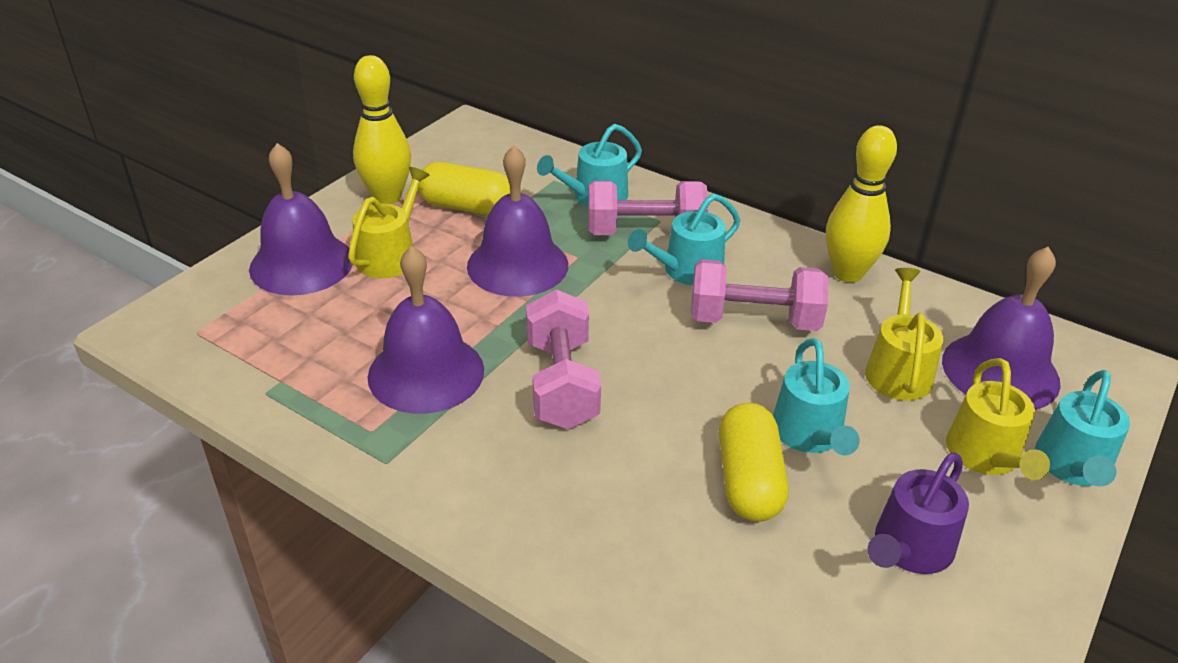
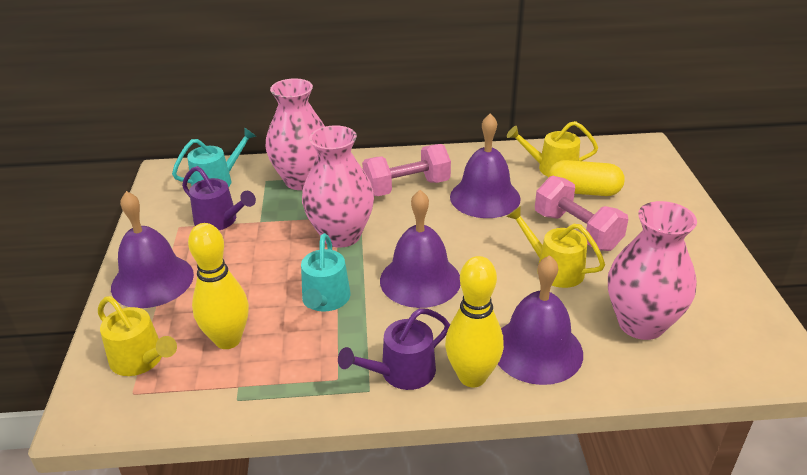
pink dumbbell: [526,289,601,429] [588,181,708,235] [691,259,829,331] = 3 -> [362,144,451,196] [535,176,628,251] = 2
pink vase: none = 0 -> [266,78,325,190] [302,125,374,248] [608,201,697,340] = 3
purple watering can: [868,452,969,574] = 1 -> [182,166,256,230] [338,308,450,390] = 2
turquoise watering can: [537,124,642,206] [628,194,740,285] [773,338,860,456] [1035,370,1130,486] = 4 -> [172,127,256,187] [301,233,350,312] = 2
yellow capsule: [418,162,510,215] [719,403,788,522] = 2 -> [548,160,625,196] = 1

